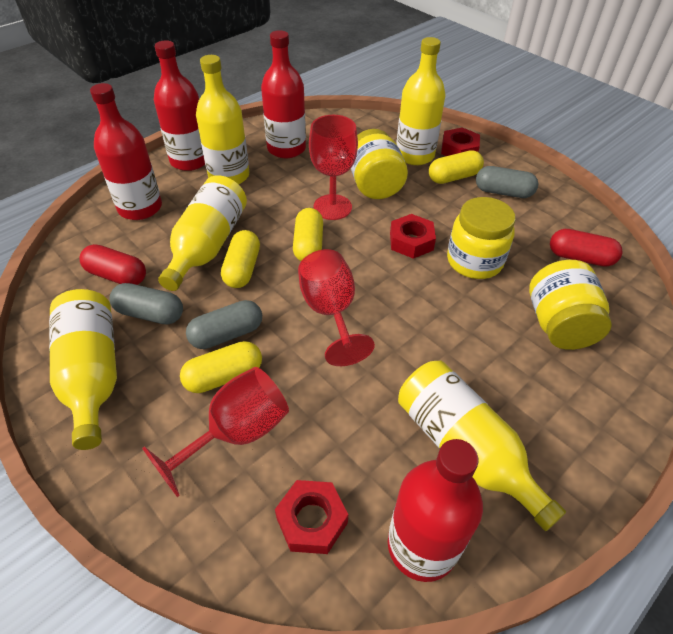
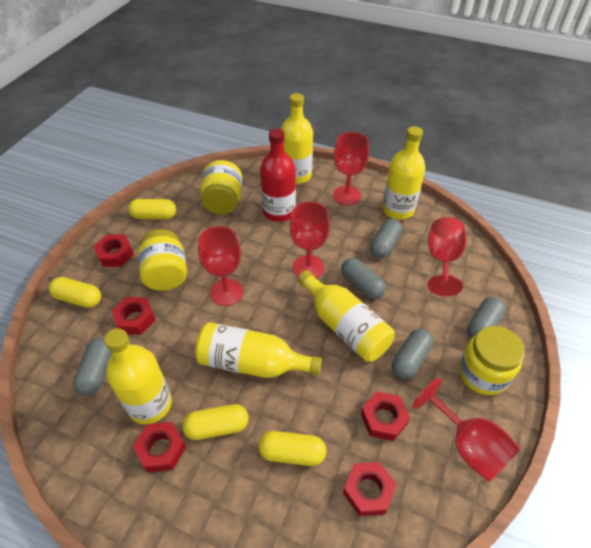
grey capsule: [109,283,183,324] [186,300,262,349] [476,166,538,198] = 3 -> [73,338,112,396] [341,258,386,299] [370,219,402,258] [392,329,433,379] [467,297,506,339] = 5
red bottle: [90,83,162,220] [154,40,205,171] [261,30,306,158] [388,439,483,582] = 4 -> [260,129,296,222] = 1
red capsule: [80,244,146,285] [550,229,622,267] = 2 -> none = 0
red goblet: [142,367,289,497] [298,249,375,366] [309,115,358,220] = 3 -> [198,226,243,306] [290,202,330,279] [333,132,369,206] [413,378,521,482] [427,217,466,296] = 5
red nut: [275,480,348,554] [390,214,436,259] [441,127,480,156] = 3 -> [94,234,134,267] [112,297,156,335] [133,422,186,473] [343,462,396,516] [361,392,410,441] = 5

